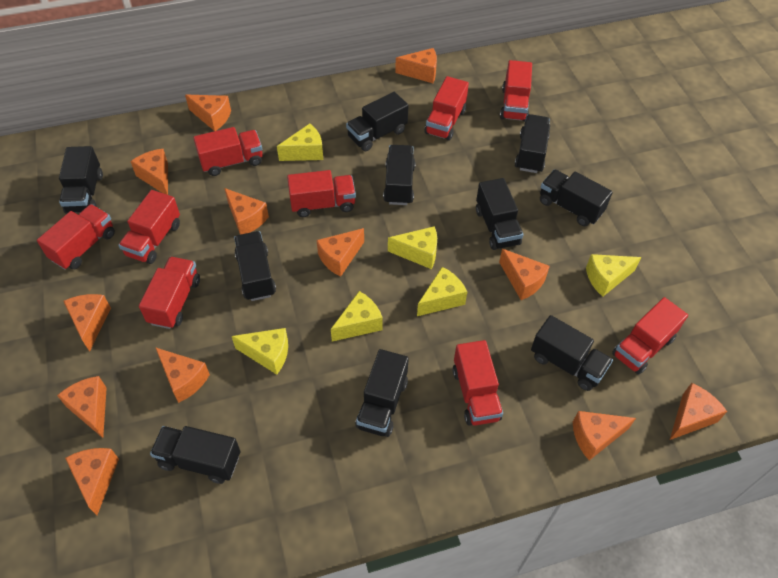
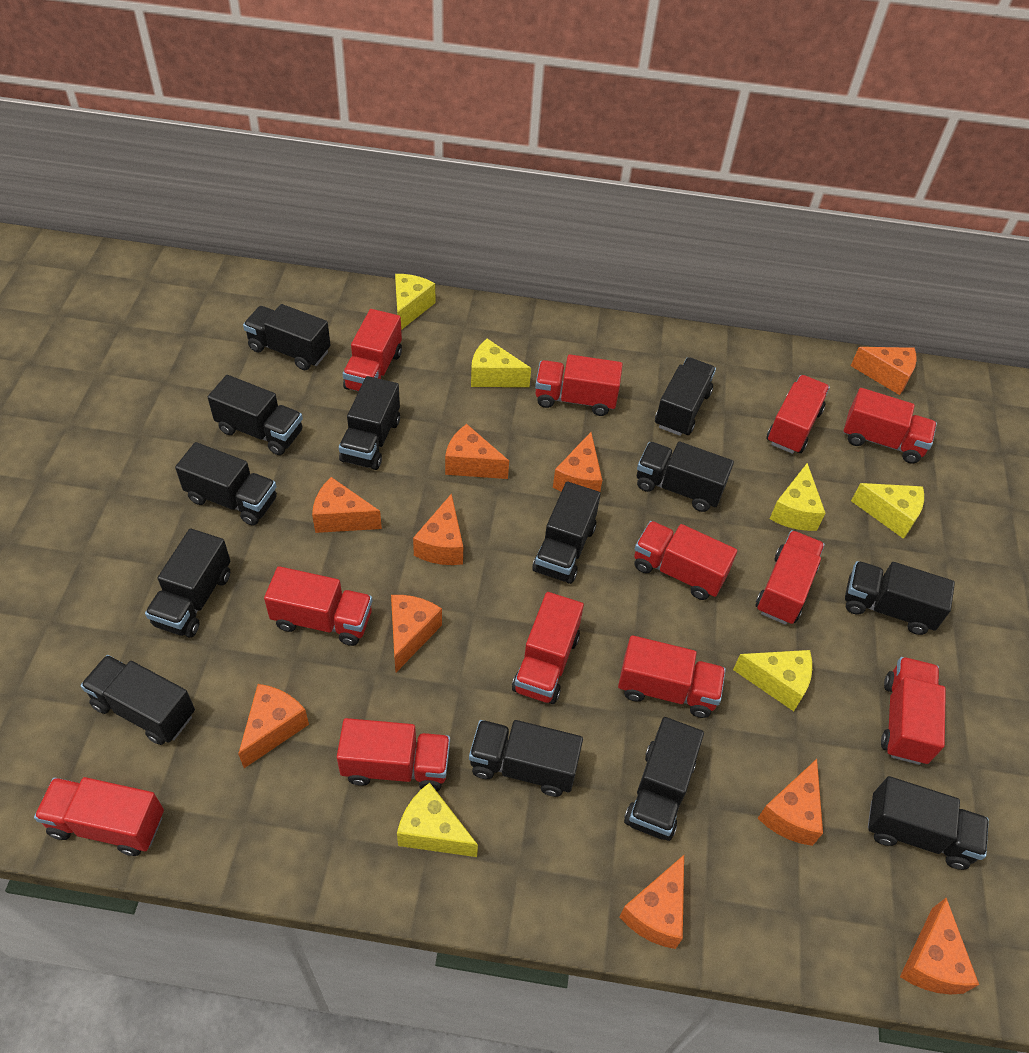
black truck: [59,146,103,214] [150,426,240,484] [234,231,276,301] [346,92,409,151] [355,349,409,437] [383,145,416,205] [476,178,524,250] [515,114,550,173] [531,315,613,391] [540,169,613,226] = 10 -> [81,655,195,745] [145,529,230,637] [175,442,277,526] [208,375,303,455] [243,304,331,370] [339,376,400,470] [469,720,583,797] [533,482,601,584] [624,717,704,841] [637,441,734,512] [655,357,716,436] [845,561,955,635] [868,776,989,870] = 13
orange cheese: [57,376,107,438] [63,294,111,352] [65,448,119,515] [130,149,168,195] [155,347,210,403] [185,95,231,131] [224,188,269,235] [317,228,364,277] [395,48,437,83] [499,249,550,300] [573,411,636,460] [670,383,727,440] = 12 -> [238,684,309,768] [312,477,382,533] [391,595,442,672] [413,493,463,565] [445,424,509,479] [553,432,602,492] [620,855,684,949] [758,759,823,846] [851,347,917,395] [900,898,979,994] = 10
red truck: [37,204,115,270] [118,190,180,264] [139,257,200,329] [193,127,263,176] [287,170,356,217] [424,76,469,141] [453,340,503,426] [500,60,532,122] [612,297,688,375] = 9 -> [34,777,164,856] [264,566,372,646] [337,718,450,791] [343,309,402,392] [512,592,584,704] [535,354,623,416] [618,635,726,718] [634,521,737,600] [756,530,825,625] [767,375,830,454] [843,388,937,464] [881,657,946,765] = 12

